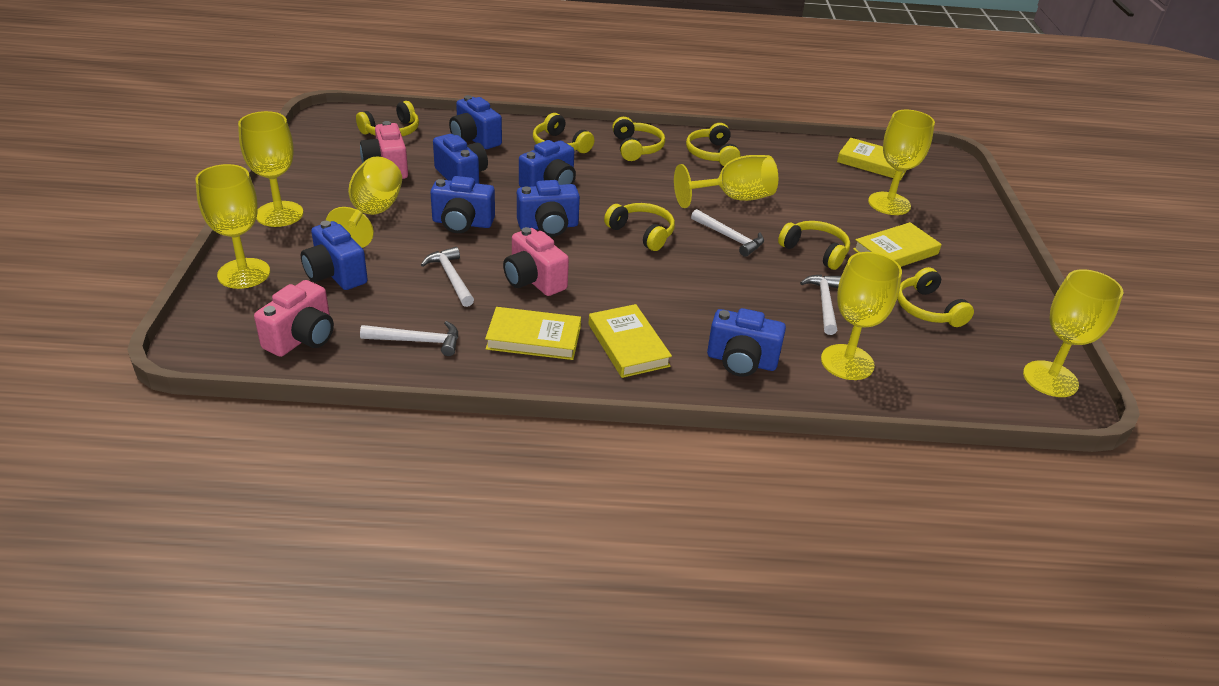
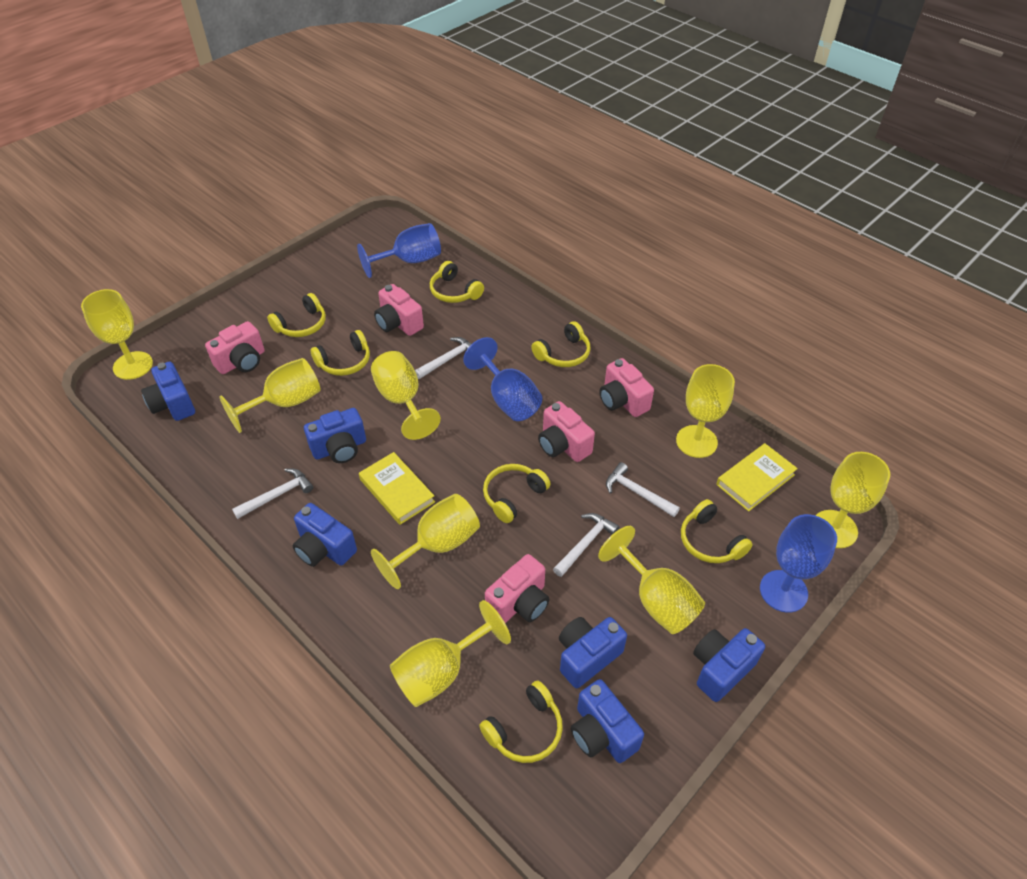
blue camera: [301,221,368,290] [430,176,495,233] [433,134,488,184] [449,95,502,149] [517,180,580,237] [519,140,576,187] [707,308,786,377] = 7 -> [141,362,195,421] [293,503,357,567] [304,408,366,463] [559,617,627,688] [571,679,644,763] [693,628,765,702] = 6
blue goblet: none = 0 -> [357,223,441,278] [463,337,542,421] [760,514,837,613] = 3
pink camera: [254,280,334,357] [360,121,408,179] [503,227,569,296] = 3 -> [205,321,264,374] [374,284,424,336] [485,554,549,623] [538,401,595,462] [599,358,654,417] = 5
yellow book: [485,307,581,360] [589,304,672,378] [837,138,907,180] [853,222,942,267] = 4 -> [359,452,435,525] [716,443,798,512] = 2
yellow goblet: [195,164,270,289] [238,111,304,227] [326,156,402,248] [674,155,778,208] [821,252,902,380] [868,110,935,215] [1023,269,1123,397] = 7 -> [81,289,153,380] [220,358,321,433] [371,351,441,440] [371,494,480,589] [390,600,511,707] [598,526,705,634] [676,364,735,458] [815,452,890,548] = 8

